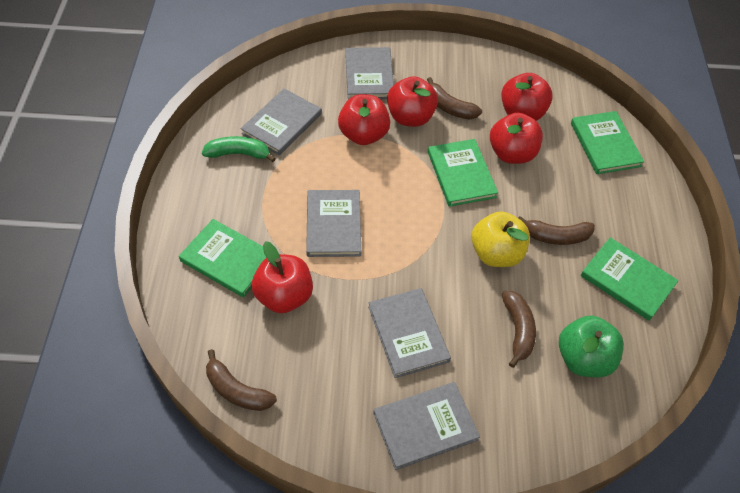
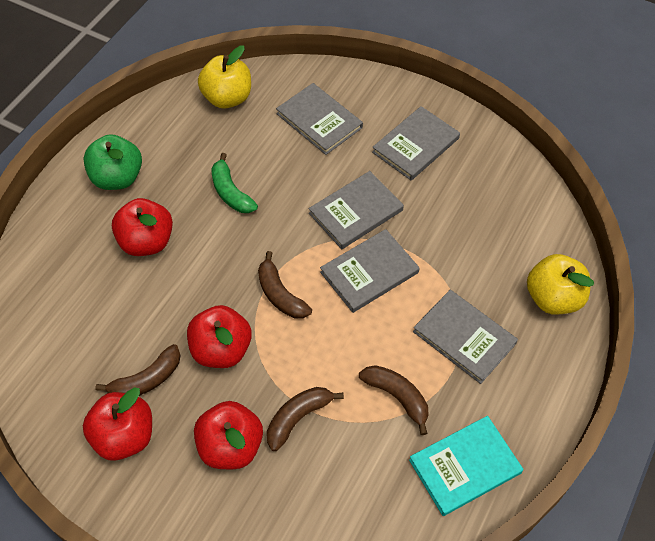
green book: [179,219,267,297] [428,139,498,207] [571,111,644,174] [580,238,679,321] = 4 -> none = 0
red apple: [252,241,313,313] [338,94,390,145] [387,76,438,127] [490,112,543,164] [501,73,553,121] = 5 -> [83,387,152,461] [112,198,173,256] [187,305,252,368] [194,401,263,469] = 4
turquoise book: none = 0 -> [409,416,523,516] = 1
yellow apple: [471,211,530,267] = 1 -> [198,46,251,108] [527,254,594,315] = 2

